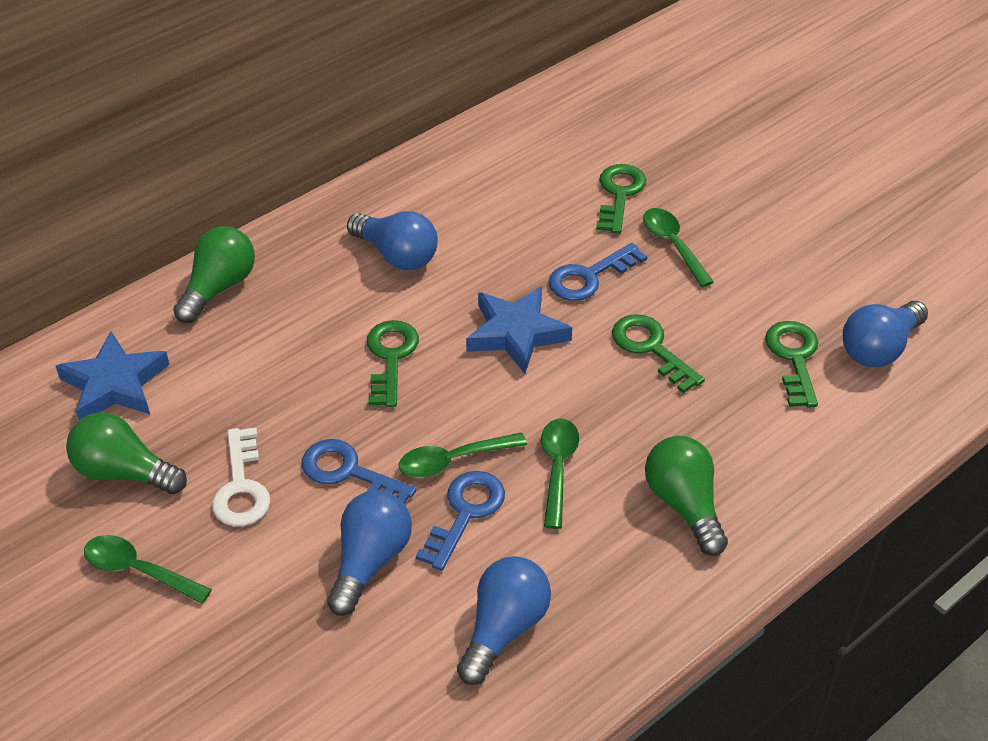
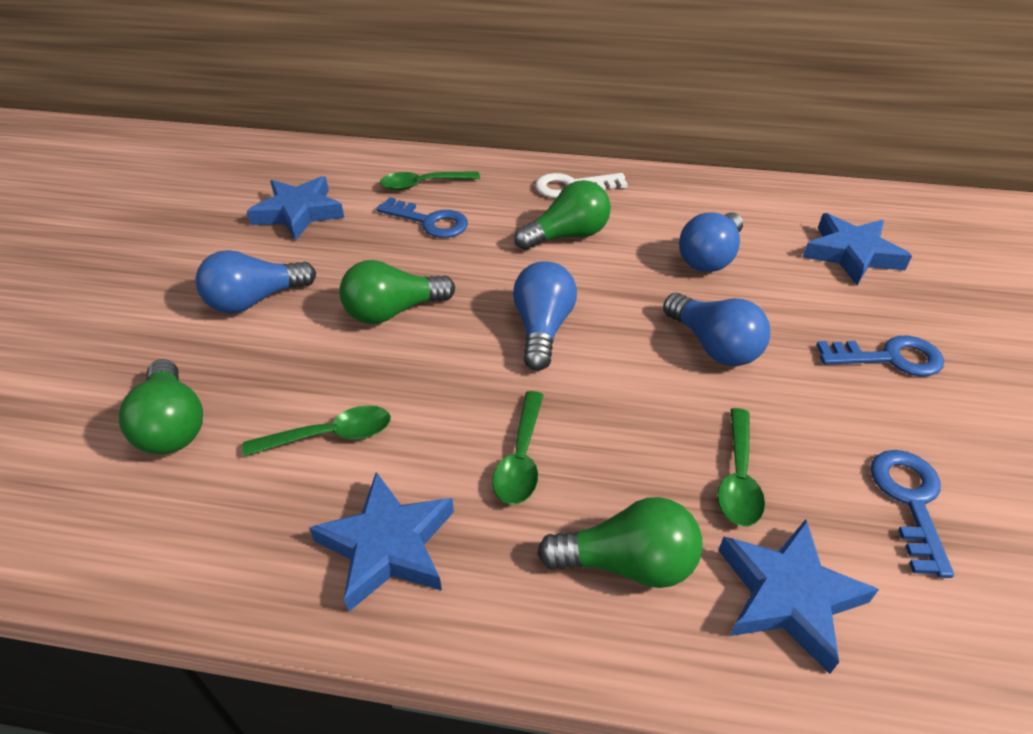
blue star: [56,331,170,420] [466,286,572,374] = 2 -> [247,176,344,241] [309,472,454,612] [719,519,879,674] [803,213,912,285] = 4
green key: [367,320,419,407] [596,164,647,233] [612,314,705,393] [765,321,818,408] = 4 -> none = 0
green light bulb: [66,412,187,494] [173,226,255,323] [645,436,728,556] = 3 -> [119,359,203,454] [339,260,455,324] [514,180,611,250] [537,497,702,588] = 4

